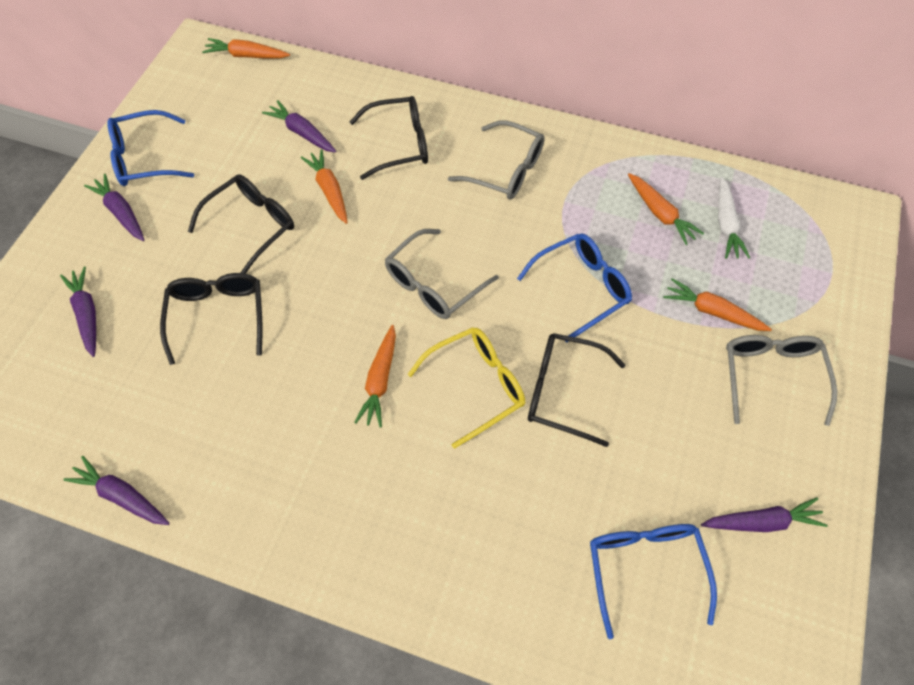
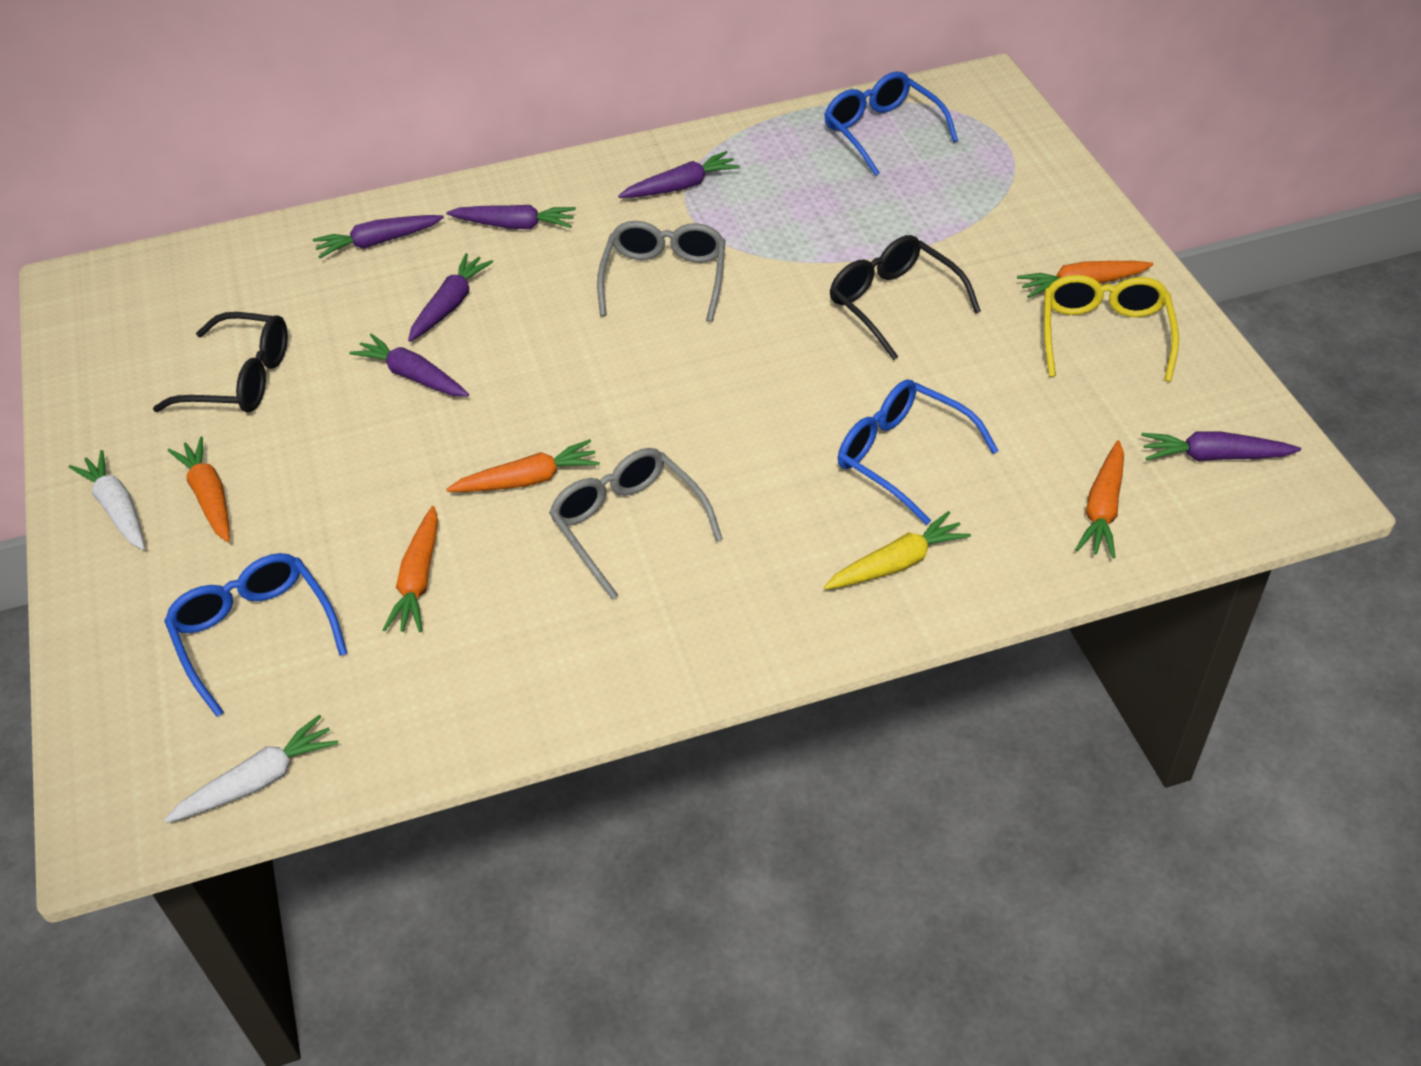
black glasses: [160,273,263,365] [188,174,294,274] [350,96,428,180] [528,333,625,447] = 4 -> [153,312,288,412] [830,235,981,360] = 2
grey glasses: [385,229,499,319] [448,120,545,200] [726,335,837,426] = 3 -> [549,448,723,600] [597,221,725,322] = 2
purple carrot: [60,267,96,357] [63,456,170,525] [84,174,144,241] [262,100,336,153] [701,497,828,532] = 5 -> [313,215,444,258] [349,333,469,396] [408,253,493,342] [446,205,576,229] [618,151,740,198] [1141,431,1301,461] = 6
white carrot: [718,177,750,259] = 1 -> [69,450,145,550] [164,715,339,823] = 2
yellow carrot: none = 0 -> [824,511,971,590] = 1

